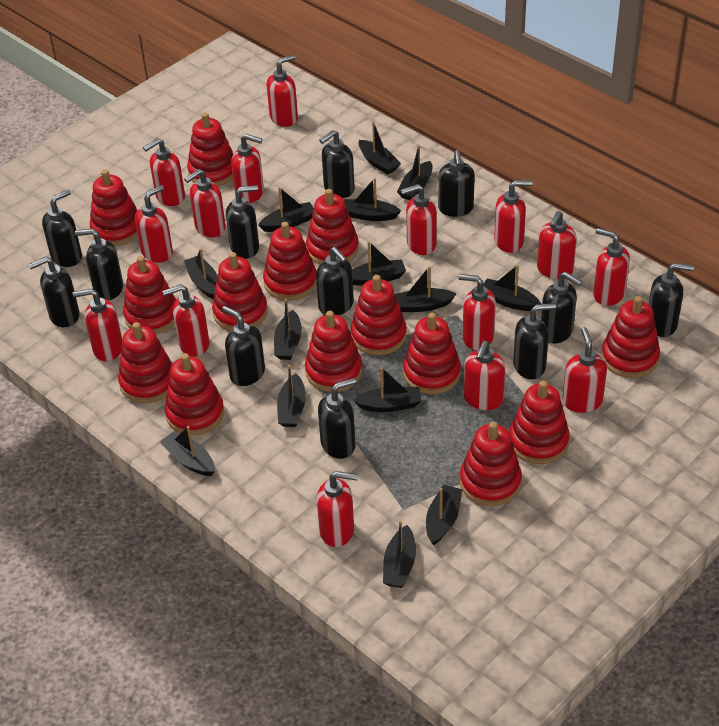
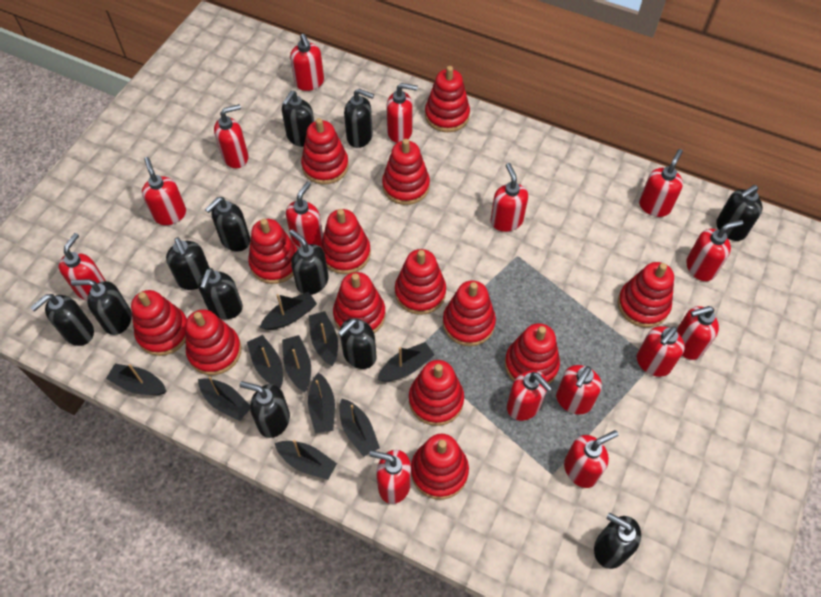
black boat: [160,426,215,476] [184,248,217,299] [258,187,314,232] [274,299,302,360] [277,365,306,427] [344,178,401,221] [352,241,406,286] [353,367,421,412] [359,122,401,175] [383,521,416,588] [395,266,457,312] [397,145,433,200] [426,485,463,545] [483,265,541,311] = 14 -> [106,364,166,395] [198,376,250,421] [247,335,283,388] [260,292,317,330] [275,440,337,480] [282,335,311,392] [308,372,335,433] [309,311,338,366] [339,399,380,457] [377,342,435,381] = 10

